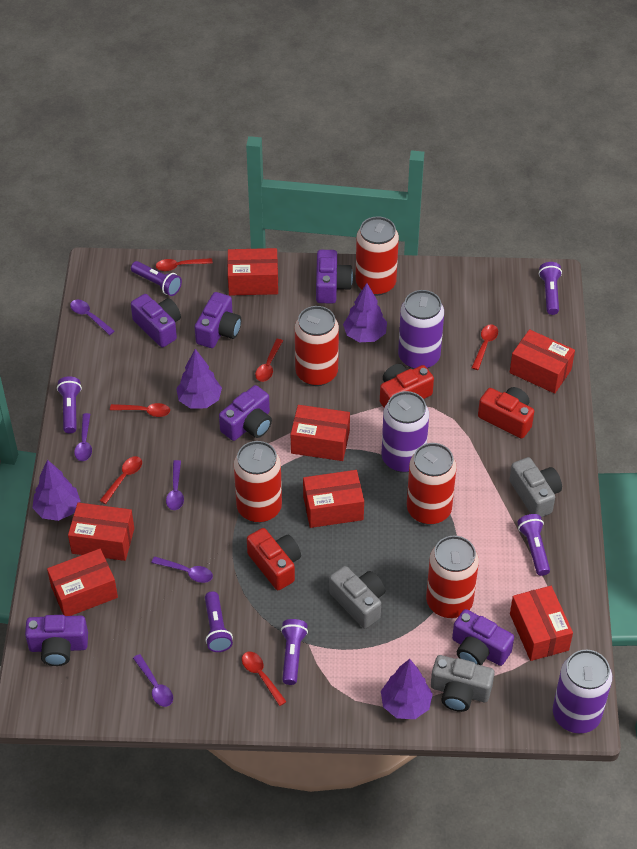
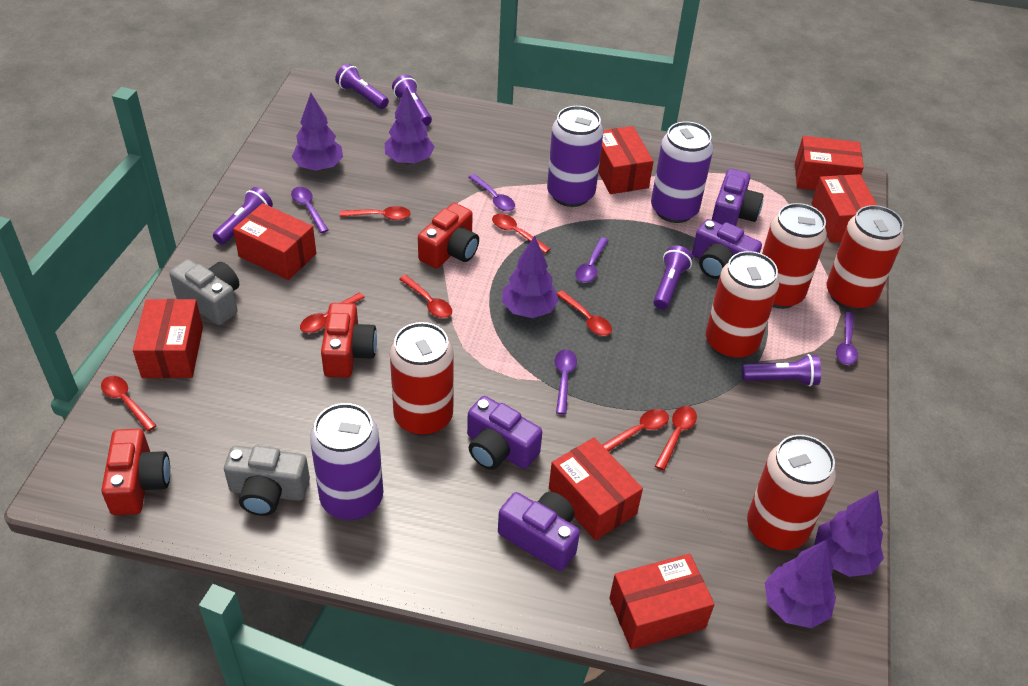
grey camera: [329,566,385,629] [431,655,495,712] [509,457,562,517] = 3 -> [169,259,239,325] [224,446,310,516] = 2
purple camera: [25,615,88,666] [131,294,181,347] [195,292,241,348] [219,385,272,441] [316,250,353,303] [452,609,514,666] = 6 -> [467,396,542,470] [498,492,580,571] [692,219,762,279] [712,169,764,226] = 4
purple flashlight: [57,376,82,433] [131,261,182,296] [205,591,233,652] [281,619,308,685] [517,514,550,576] [539,262,562,315] = 6 -> [213,187,273,244] [335,64,389,109] [392,75,432,126] [653,245,693,310] [742,354,821,386] = 5
purple tree: [32,460,81,521] [176,349,222,409] [343,283,387,342] [381,659,433,719] = 4 -> [292,93,343,171] [385,87,435,164] [502,236,559,318] [765,540,836,628] [814,490,884,577] = 5
red spoon: [99,456,142,504] [110,403,170,417] [156,258,213,271] [242,652,287,706] [255,339,283,382] [472,324,498,370] = 6 -> [101,376,157,431] [300,292,365,333] [340,206,411,220] [399,275,452,318] [492,214,550,254] [557,290,612,336] [602,409,669,452] [655,406,697,470] = 8

